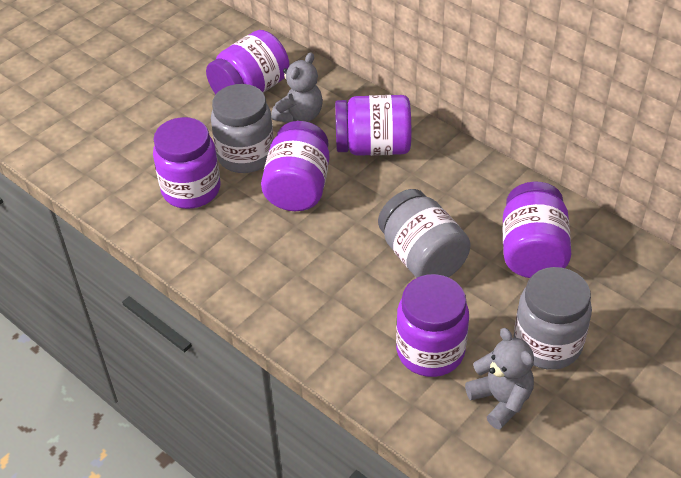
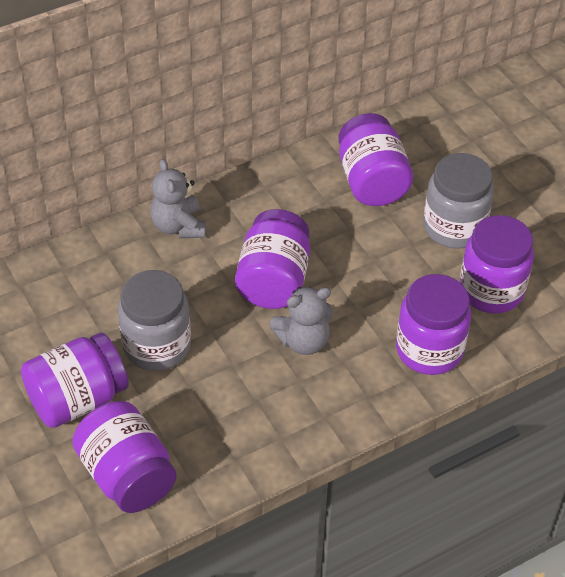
grey jar: [211,84,274,173] [378,189,471,278] [514,267,592,370] = 3 -> [118,270,191,371] [423,153,494,249] = 2

